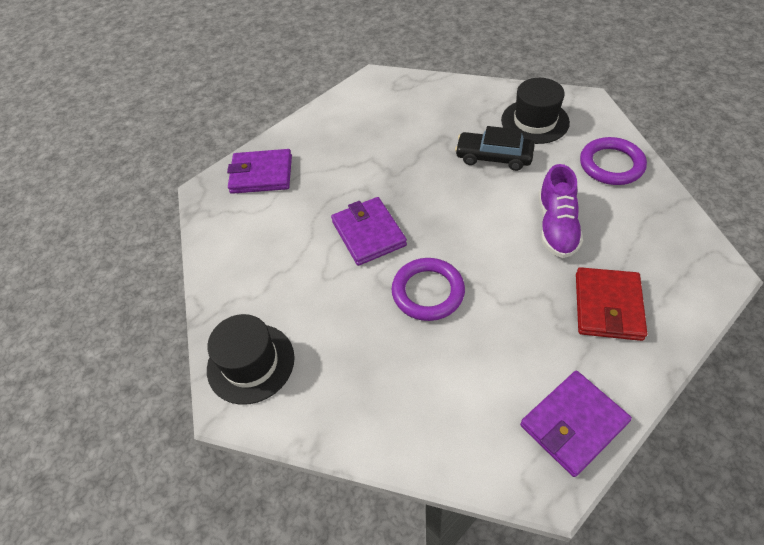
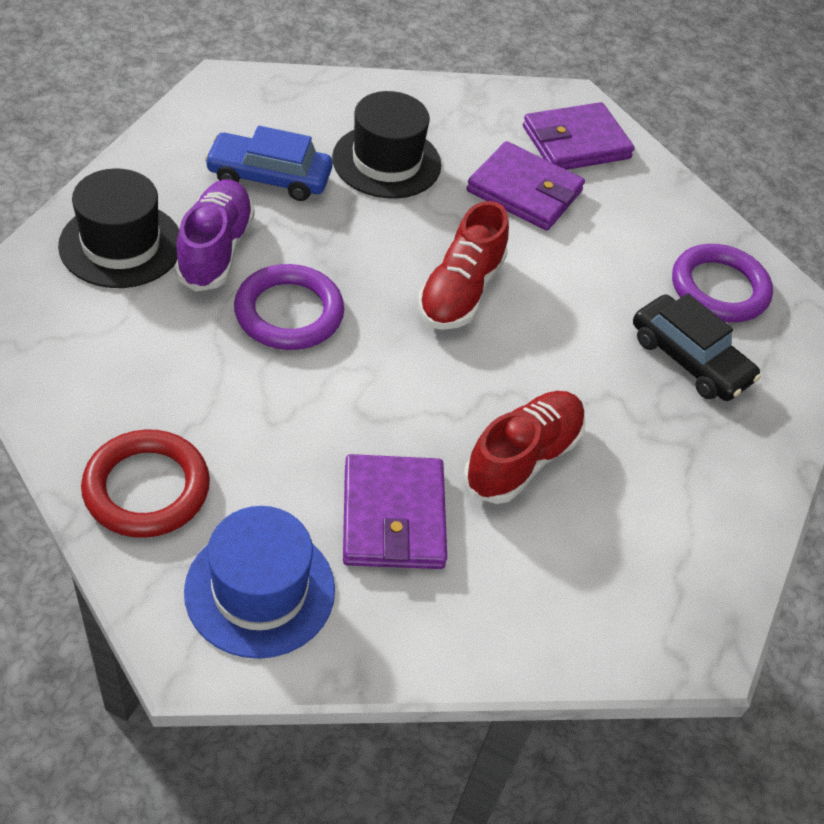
blue car: none = 0 -> [204,126,333,201] = 1
blue hat: none = 0 -> [184,506,335,659] = 1
red ring: none = 0 -> [81,429,210,538] = 1
red shoe: none = 0 -> [418,201,509,330] [463,391,586,504] = 2
red wallet: [576,267,647,341] = 1 -> none = 0

